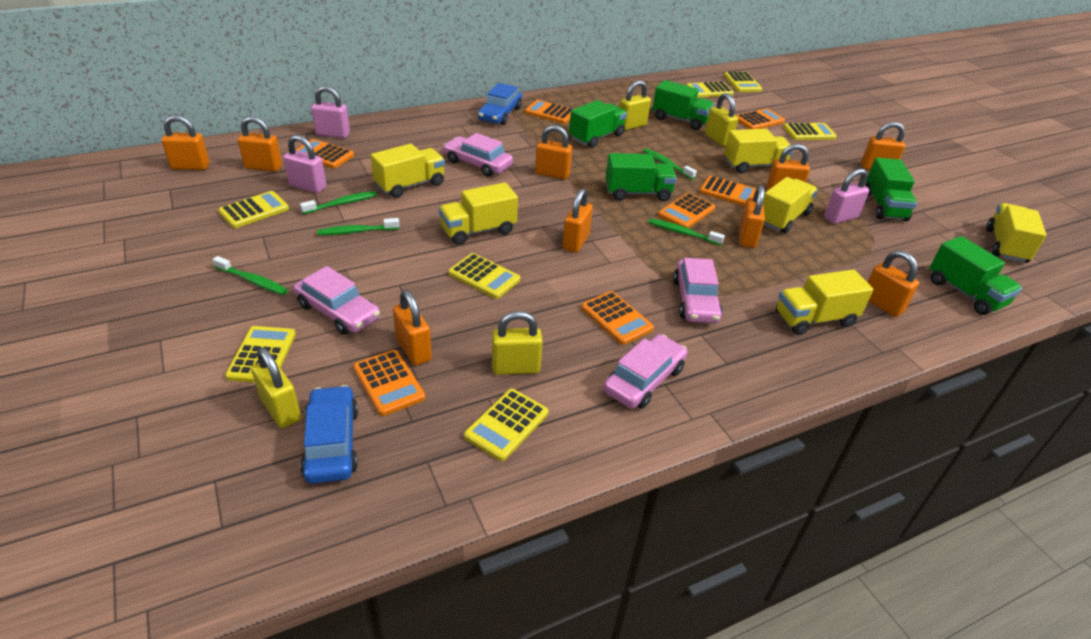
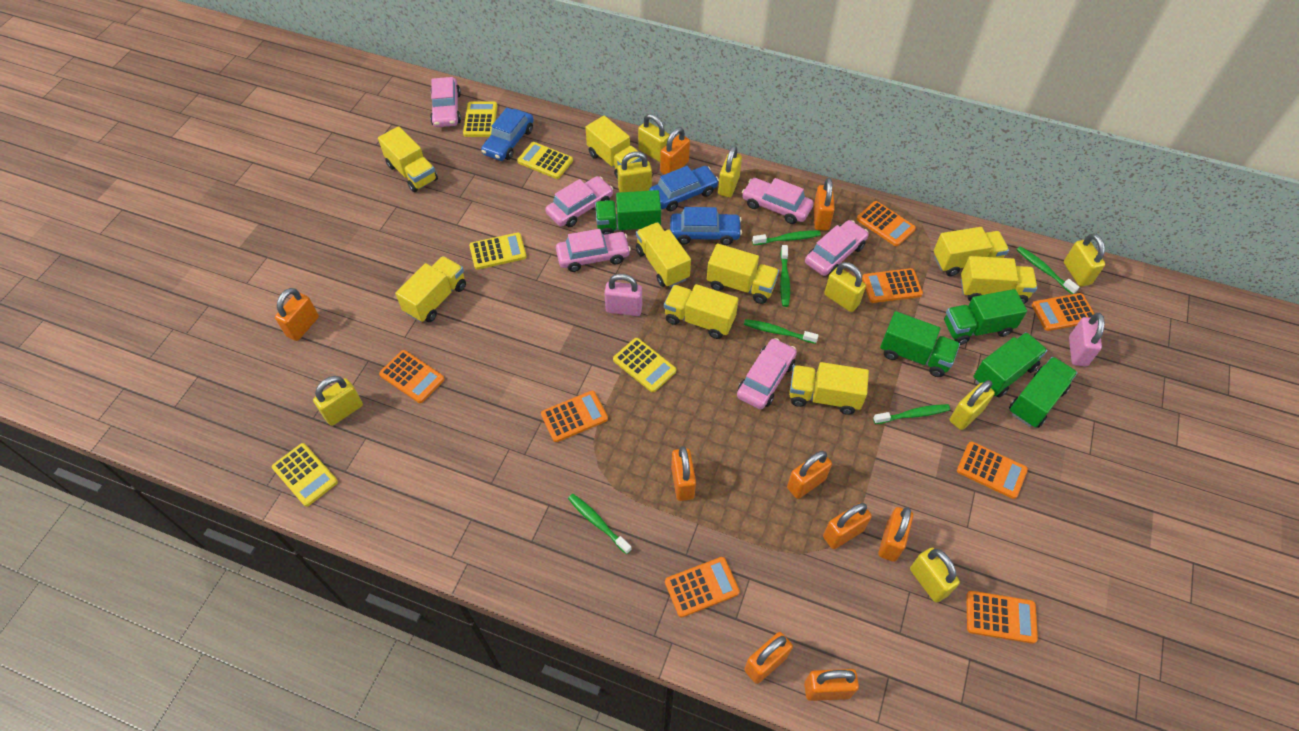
blue car: [300,385,358,484] [478,83,522,125] = 2 -> [481,108,534,161] [649,166,719,211] [670,207,742,245] = 3
green toothbrush: [213,256,287,295] [300,191,377,214] [317,218,400,235] [643,148,697,180] [648,219,725,245] = 5 -> [568,494,632,554] [744,319,819,344] [752,231,821,245] [780,245,790,307] [873,404,950,424] [1017,246,1079,294] = 6
orange calculator: [296,139,354,168] [353,350,425,416] [525,100,573,124] [581,291,654,345] [658,193,715,228] [700,175,757,206] [735,108,785,129] = 7 -> [379,350,444,403] [541,391,608,442] [665,557,740,618] [857,201,916,246] [862,268,923,303] [957,441,1028,499] [966,591,1038,644] [1032,293,1095,331] = 8
pink car: [293,266,380,335] [443,133,513,177] [603,334,687,409] [673,258,723,324] = 4 -> [430,77,461,127] [545,176,613,227] [556,229,631,272] [737,338,797,409] [742,178,814,224] [805,220,868,276] = 6
pink padlock: [284,135,326,193] [311,86,350,139] [824,169,869,224] = 3 -> [604,274,642,316] [1069,313,1105,367] = 2
yellow calculator: [218,191,289,228] [225,326,296,383] [448,253,520,299] [464,389,549,461] [686,82,734,98] [724,72,762,92] [783,123,837,140] = 7 -> [272,443,338,507] [463,102,497,137] [469,233,527,270] [517,142,573,179] [613,338,676,392] = 5
yellow padlock: [251,348,301,428] [492,311,543,375] [620,80,651,130] [705,93,738,146] = 4 -> [313,376,363,426] [617,152,652,192] [638,114,670,162] [718,145,742,197] [824,262,866,312] [910,548,960,603] [950,380,995,430] [1064,233,1105,287] = 8
yellow truck: [370,143,445,198] [439,182,518,245] [724,129,793,174] [763,177,818,234] [776,269,873,335] [986,203,1046,263] = 6 -> [378,126,438,192] [395,256,466,322] [585,116,642,179] [636,222,691,287] [664,284,738,339] [707,244,779,304] [789,362,869,415] [934,227,1009,276] [961,256,1037,304] = 9

